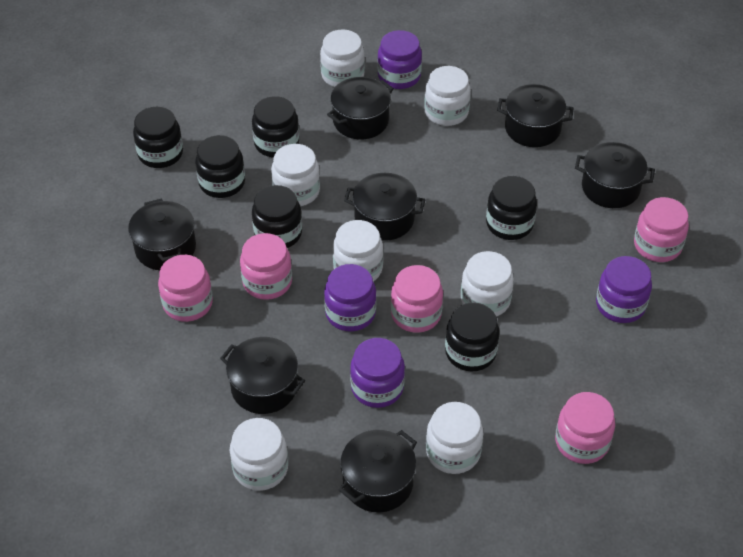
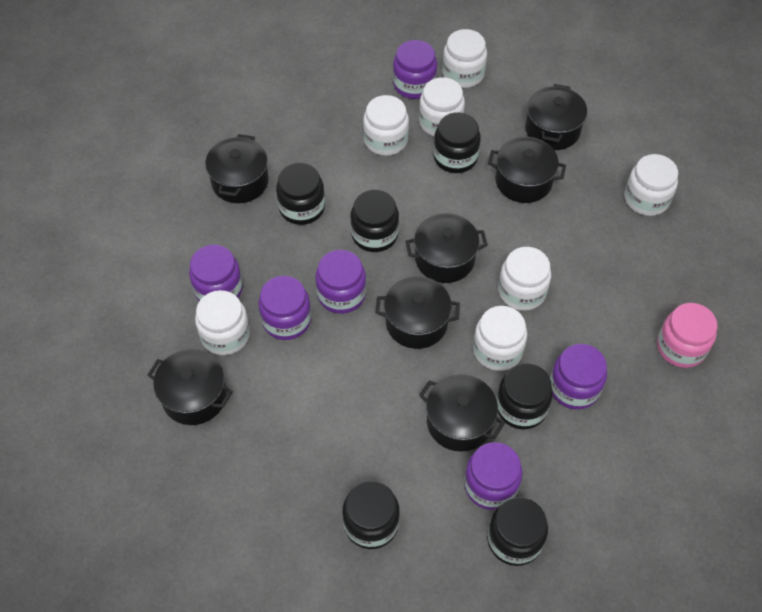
pink jar: [158,255,213,322] [240,233,292,300] [391,265,443,333] [555,392,615,464] [634,197,689,262] = 5 -> [657,303,717,368] = 1
purple jar: [324,264,376,331] [350,338,405,408] [377,30,422,89] [596,256,652,323] = 4 -> [189,245,243,301] [259,276,311,340] [315,250,366,314] [393,40,437,99] [464,442,523,510] [550,344,607,410] = 6

